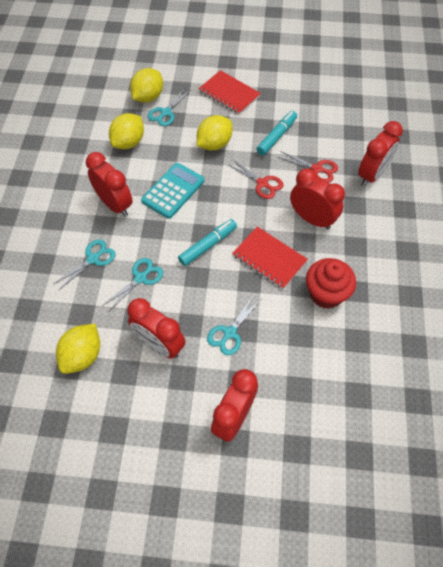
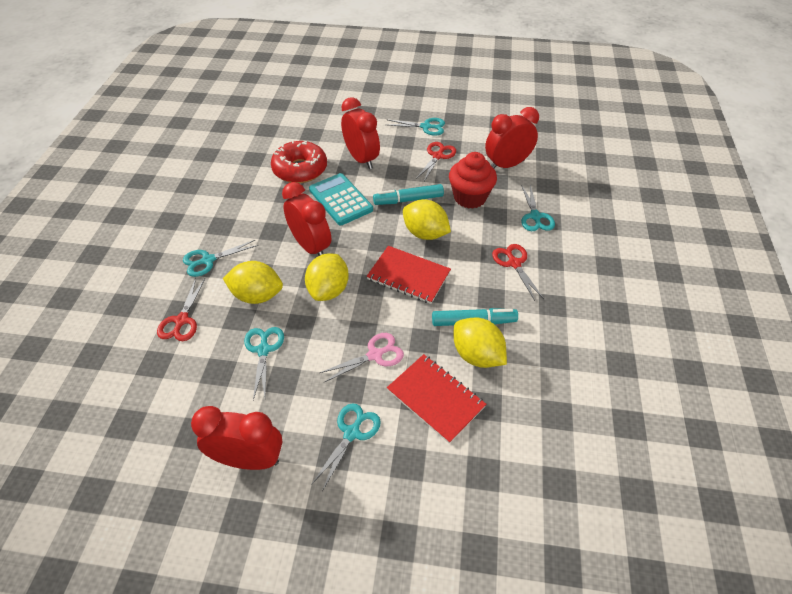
pink scissors: none = 0 -> [320,333,404,382] = 1
red clock: [86,152,133,217] [127,298,185,359] [211,369,258,442] [290,168,345,230] [358,121,403,187] = 5 -> [191,406,283,470] [282,182,331,256] [341,97,380,169] [485,107,539,168] = 4
red donut: none = 0 -> [271,140,327,183] = 1
red scissors: [227,159,284,199] [277,151,338,183] = 2 -> [157,278,205,341] [416,142,456,181] [492,244,544,301] = 3
turquoise scissors: [53,240,116,290] [102,258,163,312] [148,88,191,126] [207,295,260,355] = 4 -> [183,240,258,277] [244,327,284,400] [311,403,381,491] [388,118,445,136] [521,185,555,231] = 5

